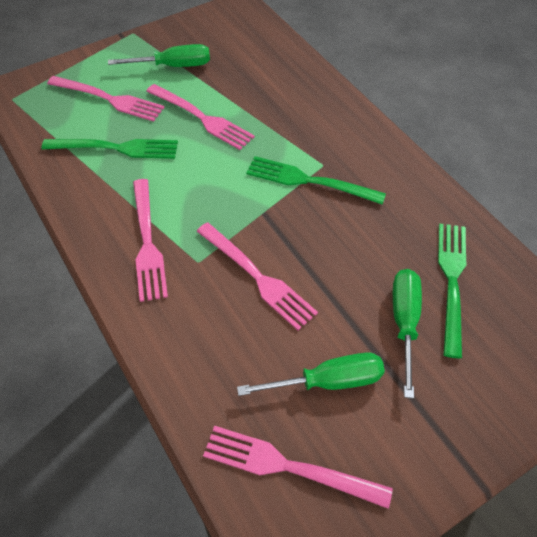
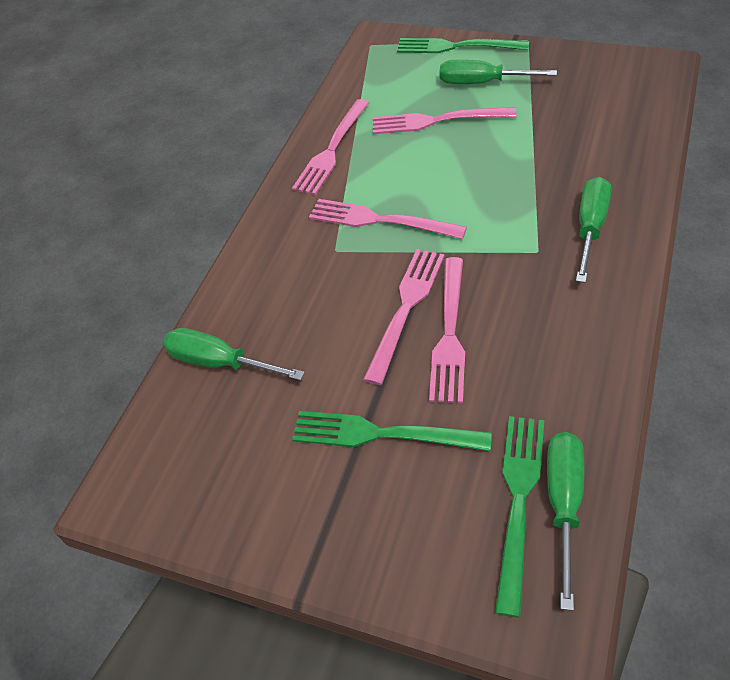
green screwdriver: [108,44,210,67] [237,352,385,396] [393,269,422,398] = 3 -> [163,328,305,381] [440,60,557,84] [547,432,584,611] [576,177,611,283] = 4

